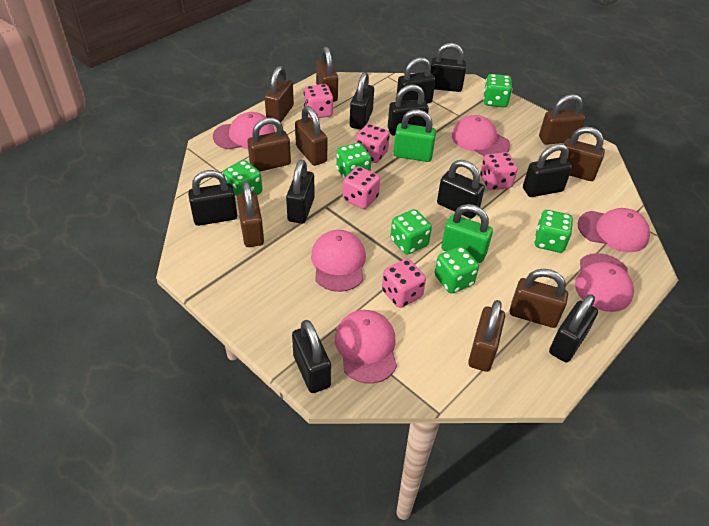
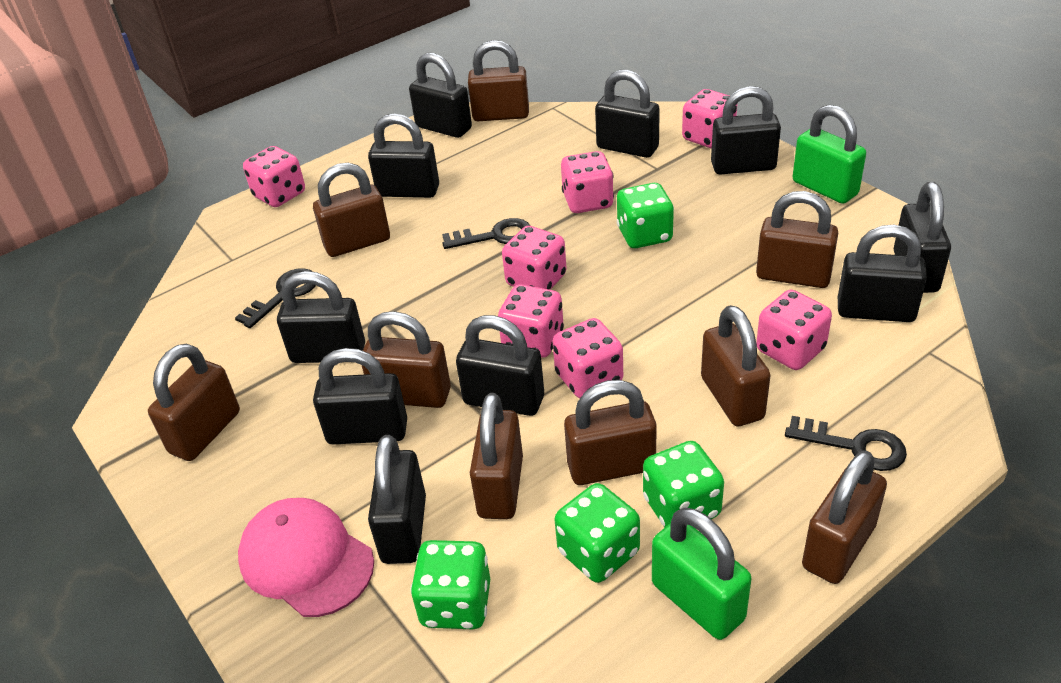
black key: none = 0 -> [235,268,316,328] [442,218,530,249] [785,416,907,471] = 3
green dice: [223,160,262,200] [336,143,371,178] [390,209,432,254] [434,246,479,293] [483,74,512,108] [534,210,573,253] = 6 -> [410,540,490,629] [555,483,640,583] [617,183,674,248] [643,441,724,528] = 4
pink cap: [213,112,275,150] [311,230,366,292] [335,310,397,384] [452,115,510,156] [575,253,634,312] [577,208,650,252] = 6 -> [238,498,374,617] = 1
pink dice: [304,84,334,118] [343,166,380,209] [355,124,390,163] [382,259,426,308] [480,152,518,190] = 5 -> [243,146,305,207] [498,284,564,358] [502,226,567,290] [552,318,623,398] [561,151,614,213] [682,89,737,148] [756,290,832,370] = 7

